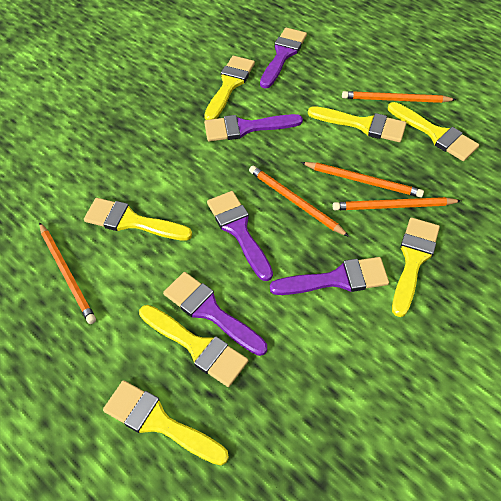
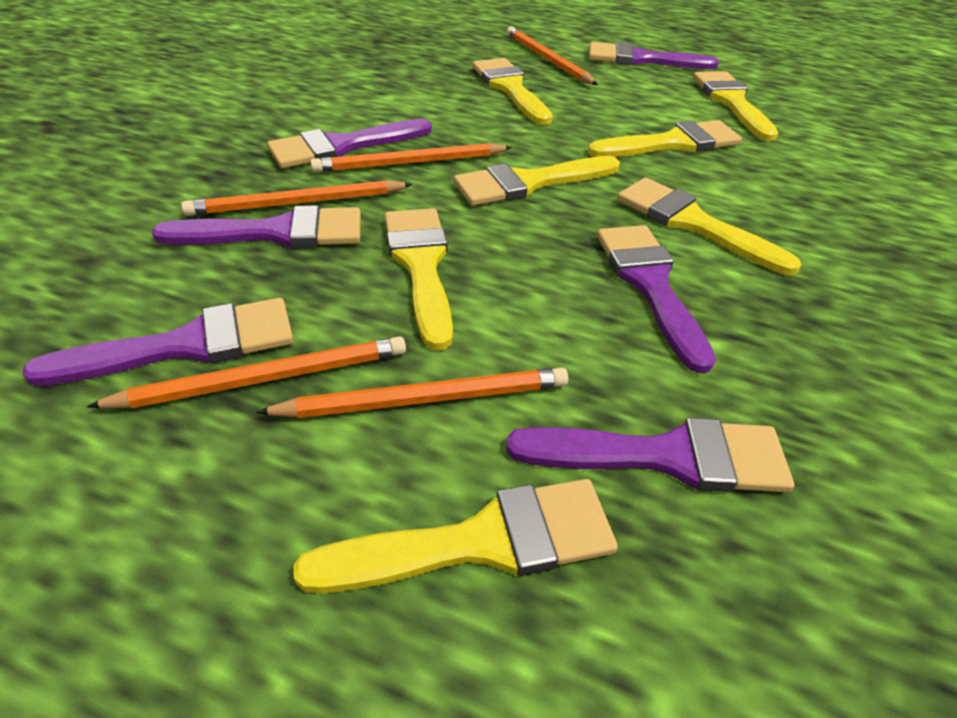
purple brush: [163,272,267,356] [204,114,303,141] [207,191,273,281] [260,28,307,89] [270,257,389,295] = 5 -> [22,298,294,386] [152,205,361,248] [267,119,432,168] [506,417,794,492] [589,42,719,69] [597,225,716,373] = 6

